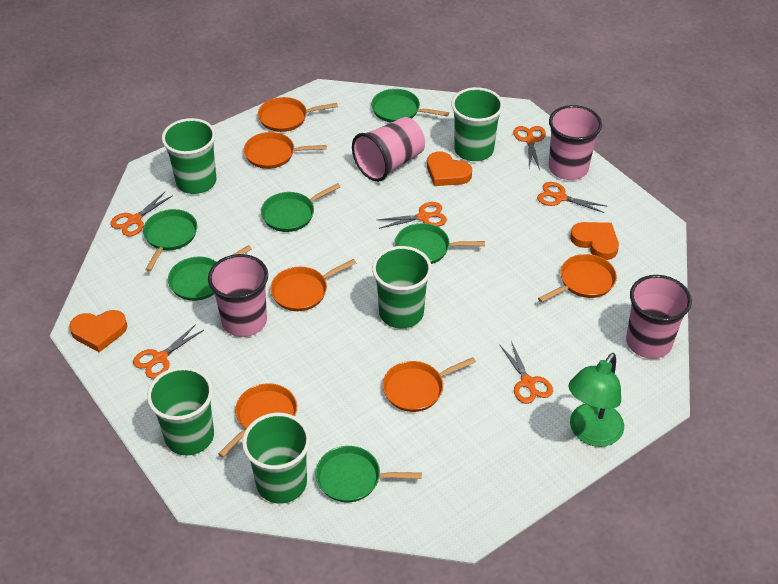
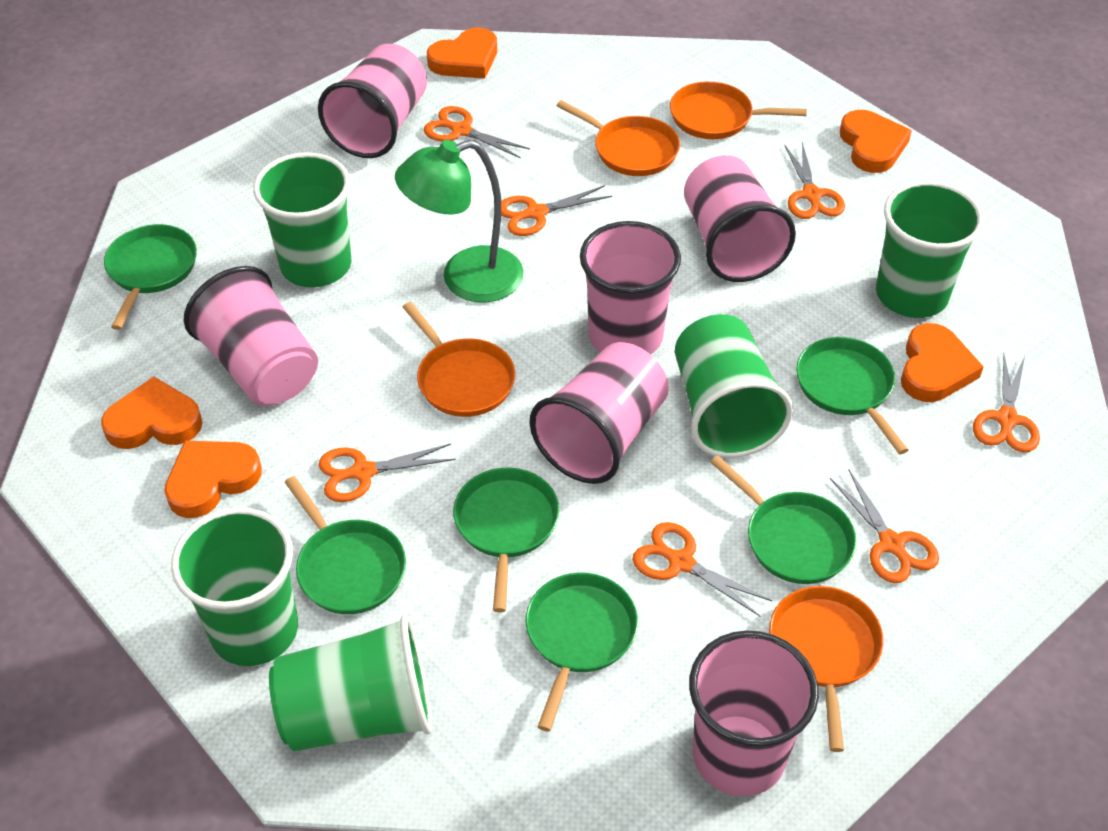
orange heart: [69,310,127,352] [427,152,472,186] [570,222,619,260] = 3 -> [101,377,202,449] [164,441,262,518] [427,28,497,79] [840,110,912,173] [901,323,984,402] = 5
orange pan: [218,383,297,457] [244,132,327,169] [258,97,338,132] [270,259,356,311] [383,357,476,412] [538,254,617,302] = 6 -> [403,302,515,417] [556,100,680,176] [670,81,807,139] [769,586,883,752] = 4
orange scissors: [110,192,173,236] [133,324,204,379] [377,202,447,229] [500,341,553,404] [513,126,546,170] [537,182,606,213] = 6 -> [319,444,456,502] [424,106,530,158] [501,185,612,236] [632,522,772,616] [784,142,845,219] [830,469,939,583] [973,353,1040,453] = 7
pink cup: [208,254,268,337] [352,117,425,182] [549,105,602,180] [626,275,692,359] = 4 -> [184,266,318,406] [318,44,427,158] [529,342,669,484] [580,221,681,355] [684,155,796,282] [689,630,819,796] = 6

